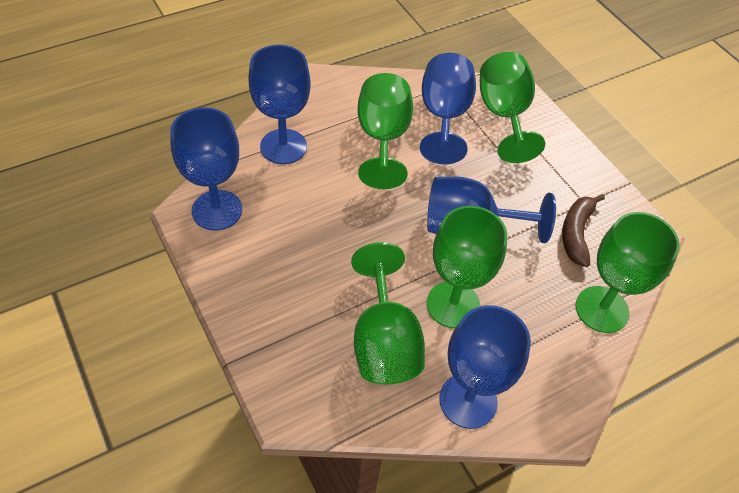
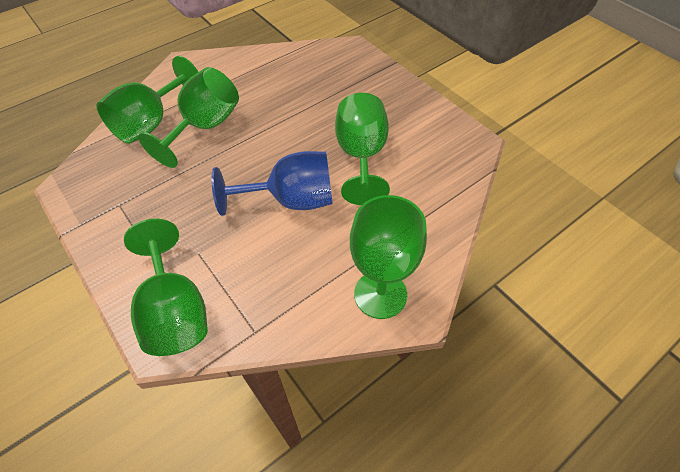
blue goblet: [170,107,242,231] [248,45,311,164] [420,53,476,164] [427,176,556,243] [439,305,531,429] = 5 -> [211,151,333,216] = 1
brown banana: [562,194,605,267] = 1 -> none = 0

